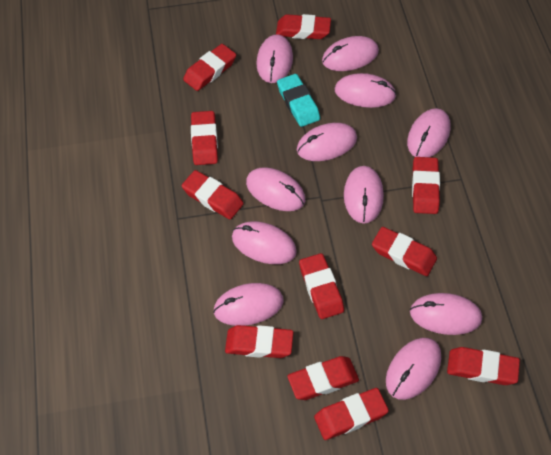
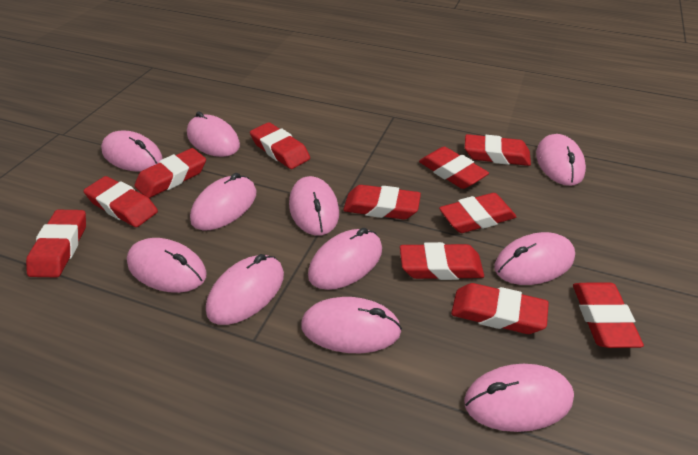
turquoise eraser: [277,74,320,127] = 1 -> none = 0

